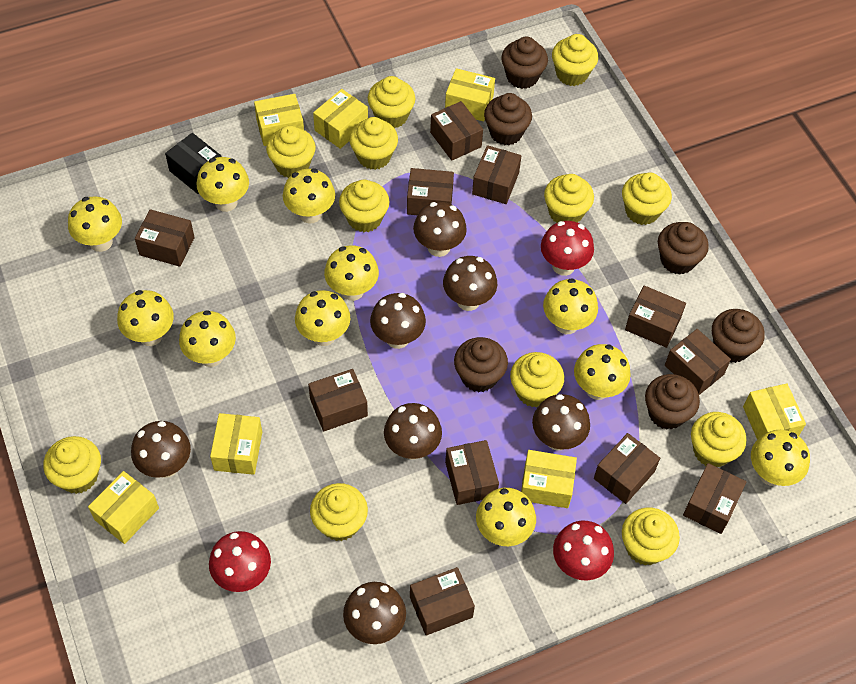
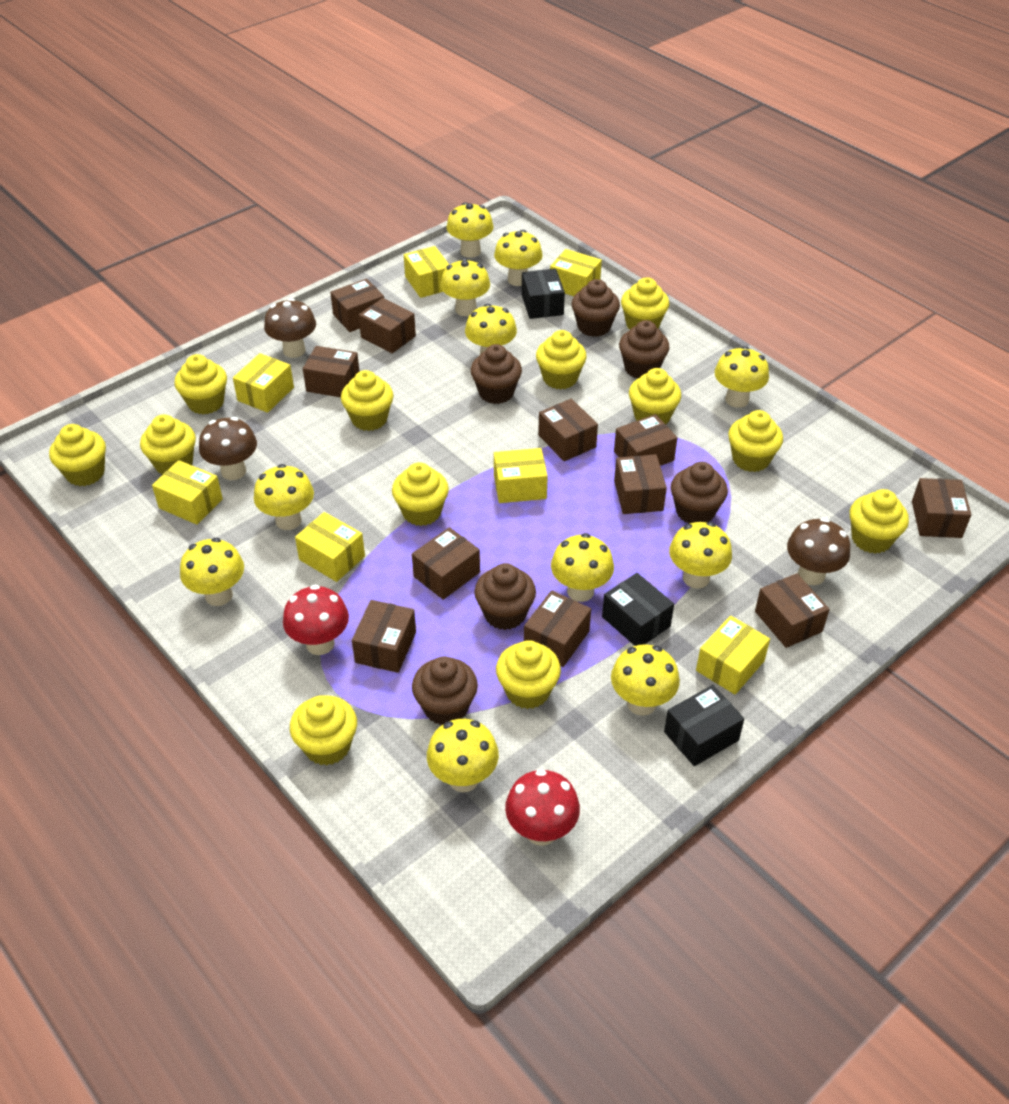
black box: [165,133,222,194] = 1 -> [522,269,565,319] [602,573,674,646] [664,685,744,766] = 3
brown mushroom: [131,421,191,478] [343,582,406,644] [370,293,426,349] [384,403,442,459] [413,202,467,257] [443,256,497,311] [532,394,590,451] = 7 -> [199,417,257,480] [264,298,316,358] [787,518,850,585] = 3
red mushroom: [209,531,271,592] [541,221,594,276] [553,521,614,581] = 3 -> [283,585,349,655] [505,769,580,846] = 2

